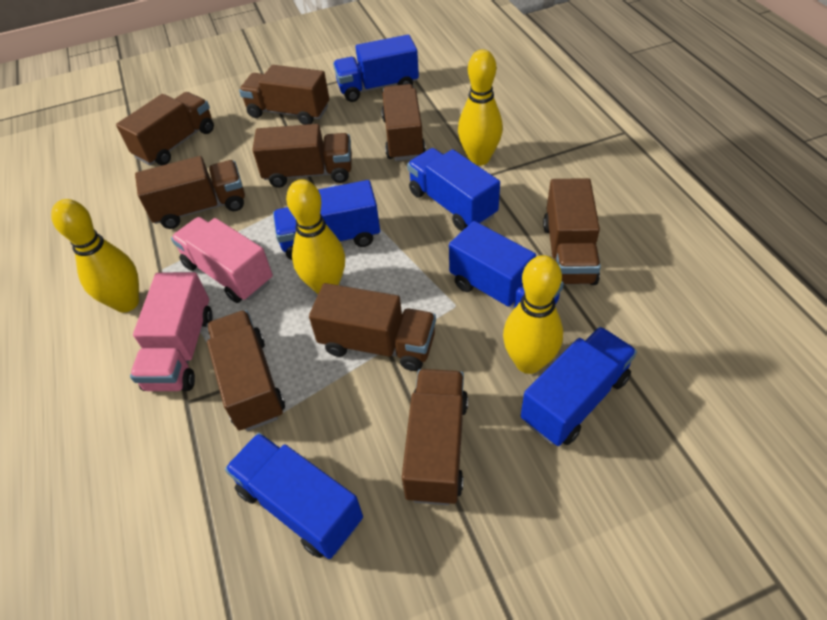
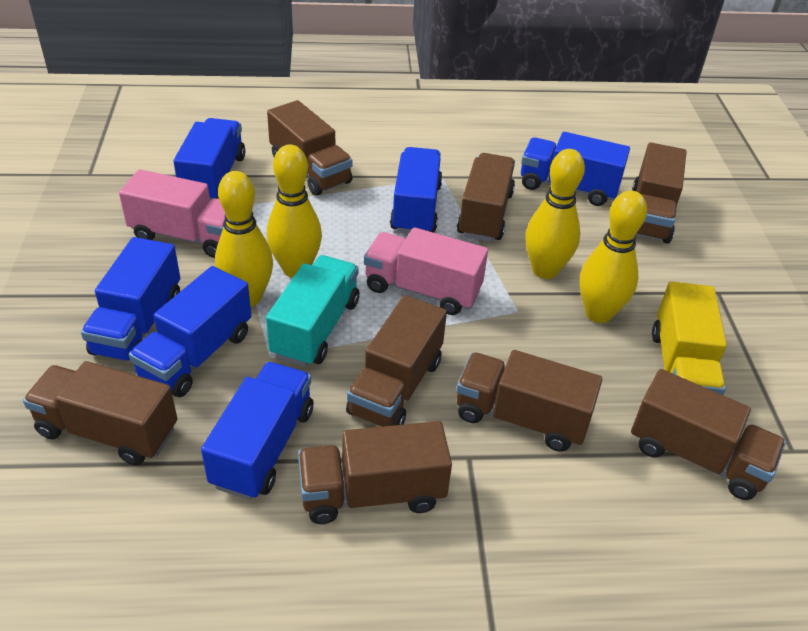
brown truck: [116,92,214,165] [135,156,245,229] [206,310,285,431] [239,65,329,125] [252,124,352,188] [309,283,436,371] [381,84,426,161] [402,369,468,505] [543,178,601,285] = 9 -> [23,361,177,465] [267,100,353,196] [298,421,452,524] [346,295,447,427] [456,350,602,452] [457,153,515,242] [631,369,786,500] [632,142,687,244] = 8
turquoise truck: none = 0 -> [266,255,359,367] = 1
yellow truck: none = 0 -> [652,281,727,395] = 1

